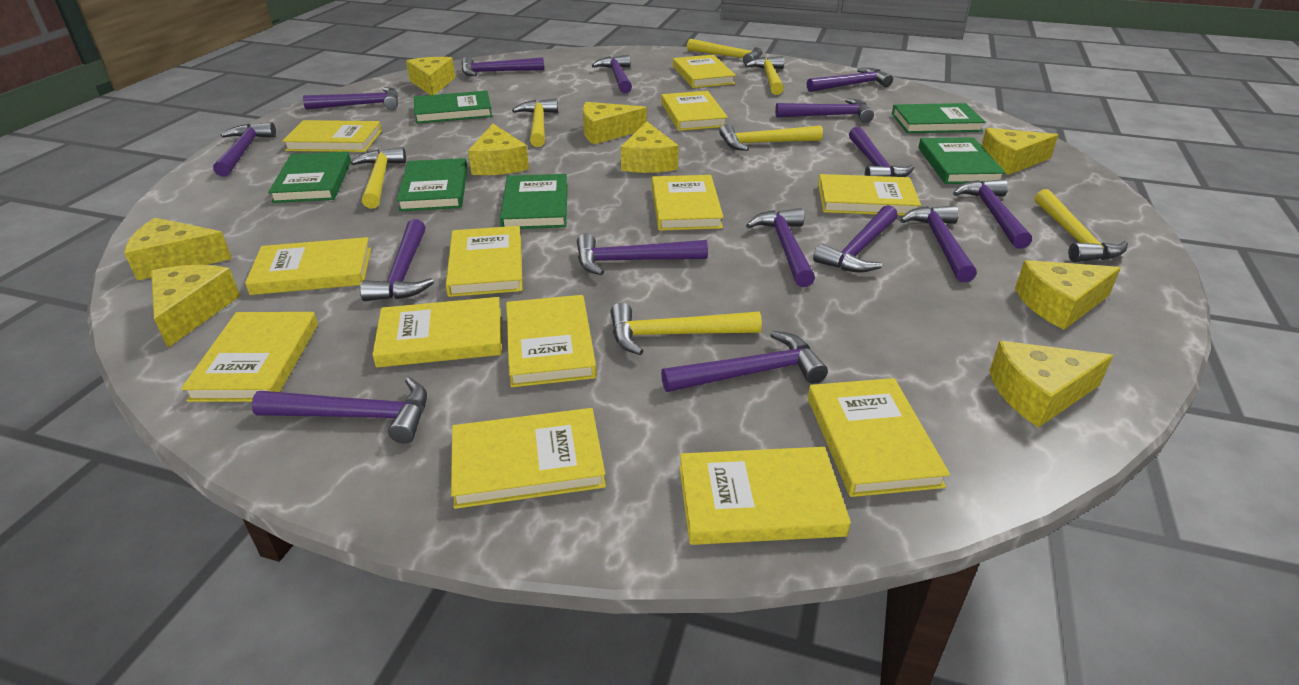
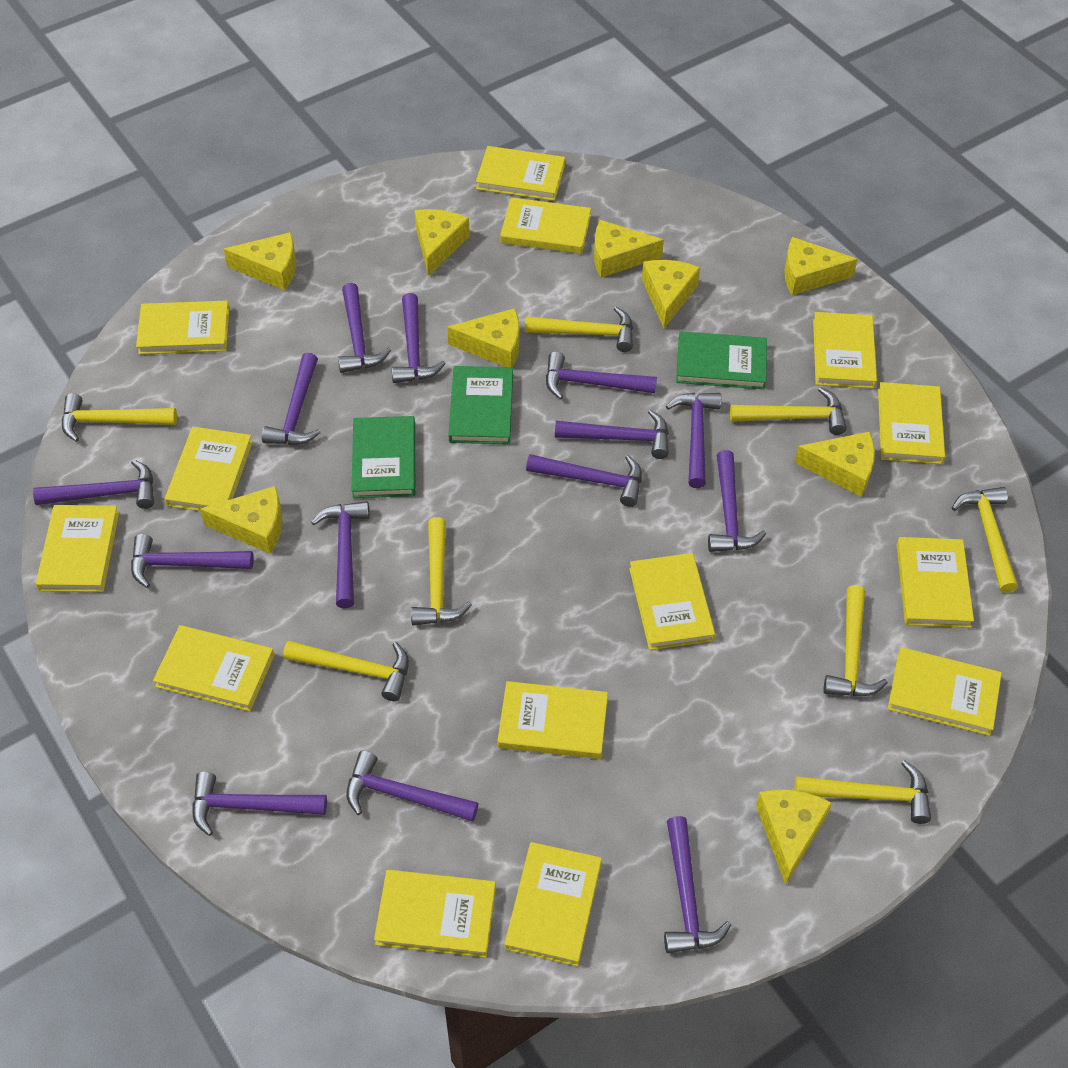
green book: [268,151,351,203] [396,158,467,212] [414,91,492,124] [500,174,567,229] [892,103,985,133] [918,137,1006,184] = 6 -> [352,416,415,498] [448,366,513,444] [676,331,767,390] = 3
purple hammer: [213,122,276,177] [252,377,427,443] [303,87,399,110] [360,219,434,301] [461,57,544,76] [577,234,708,275] [592,55,632,93] [661,331,828,392] [746,208,815,287] [775,98,874,123] [807,68,893,92] [813,205,898,272] [849,127,915,177] [900,205,977,282] [953,179,1032,249] = 15 -> [33,459,154,509] [131,534,253,588] [192,771,327,836] [262,353,321,445] [311,501,369,609] [338,283,391,373] [346,751,479,822] [392,293,446,383] [526,454,642,507] [546,352,657,399] [555,410,669,459] [664,816,731,953] [666,393,721,488] [708,450,766,552] = 14
yellow book: [181,312,318,402] [245,237,371,295] [283,120,382,152] [372,297,502,368] [446,226,523,297] [451,408,606,509] [506,295,597,387] [652,175,724,231] [661,91,728,131] [673,55,736,88] [679,447,851,545] [808,378,950,497] [818,174,921,216] = 13 -> [36,505,119,592] [136,301,230,354] [153,625,275,711] [165,427,253,511] [374,870,496,958] [476,146,565,201] [498,681,608,759] [500,197,591,254] [505,842,602,966] [629,553,715,650] [813,312,877,389] [878,382,945,464] [888,647,1002,736] [897,537,974,628] = 14
yellow hammer: [351,147,406,209] [512,99,558,147] [610,303,762,355] [687,39,762,64] [719,124,823,151] [745,56,784,95] [1035,189,1128,262] = 7 -> [62,393,177,442] [283,641,409,701] [411,517,472,625] [525,307,633,352] [730,387,847,435] [794,760,931,824] [823,585,888,696] [952,487,1018,593] = 8

